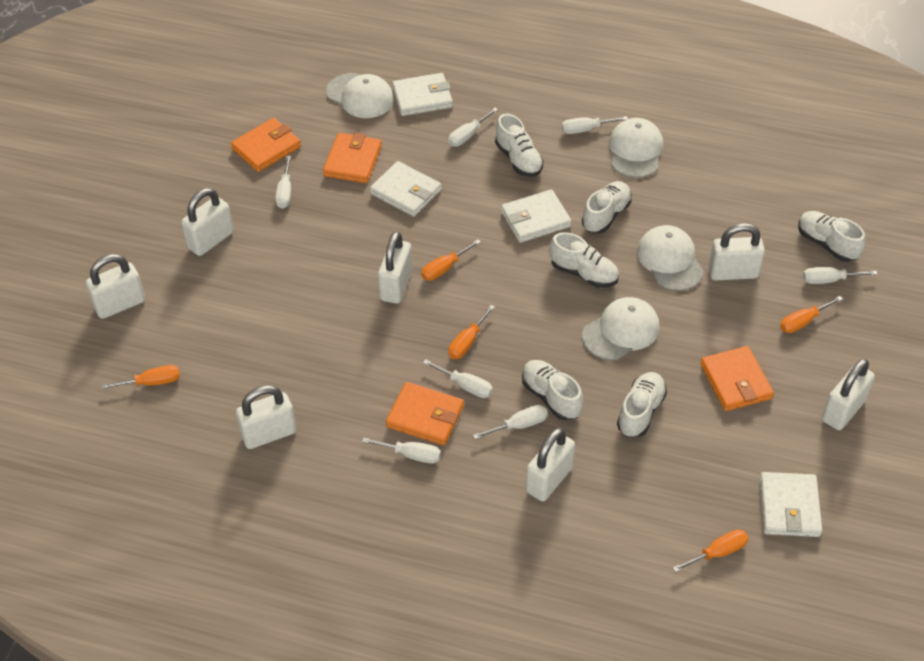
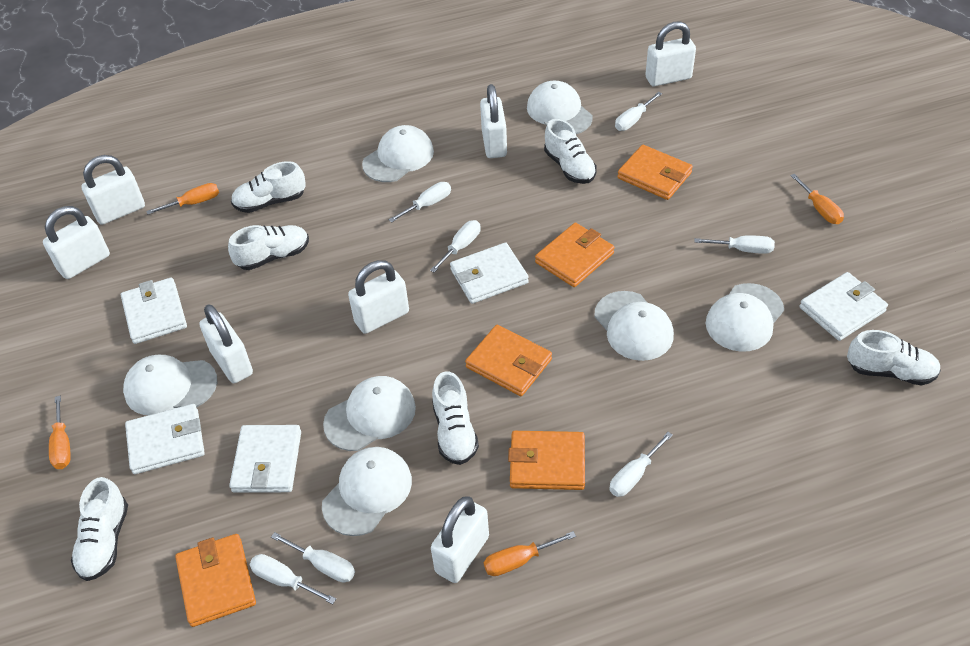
orange screwdriver: [101,365,180,389] [421,239,481,281] [448,305,495,359] [673,529,748,573] [780,296,843,333] = 5 -> [49,396,71,469] [146,183,219,214] [484,531,576,576] [790,174,844,224] = 4
orange wallet: [231,118,301,172] [323,132,382,183] [386,382,464,445] [700,346,774,411] = 4 -> [175,534,256,627] [465,325,552,396] [508,431,585,490] [535,223,615,287] [617,145,693,200] = 5
white cap: [326,73,394,118] [582,297,660,360] [609,118,663,178] [637,225,704,291] = 4 -> [123,355,217,415] [322,447,412,536] [323,376,416,451] [362,125,434,182] [527,81,592,134] [594,291,674,361] [706,283,784,352] = 7
white wallet: [370,161,442,217] [392,73,453,116] [501,189,572,243] [760,472,822,537] = 4 -> [121,278,187,344] [125,404,205,474] [229,425,301,493] [450,243,529,304] [799,272,888,341] = 5

